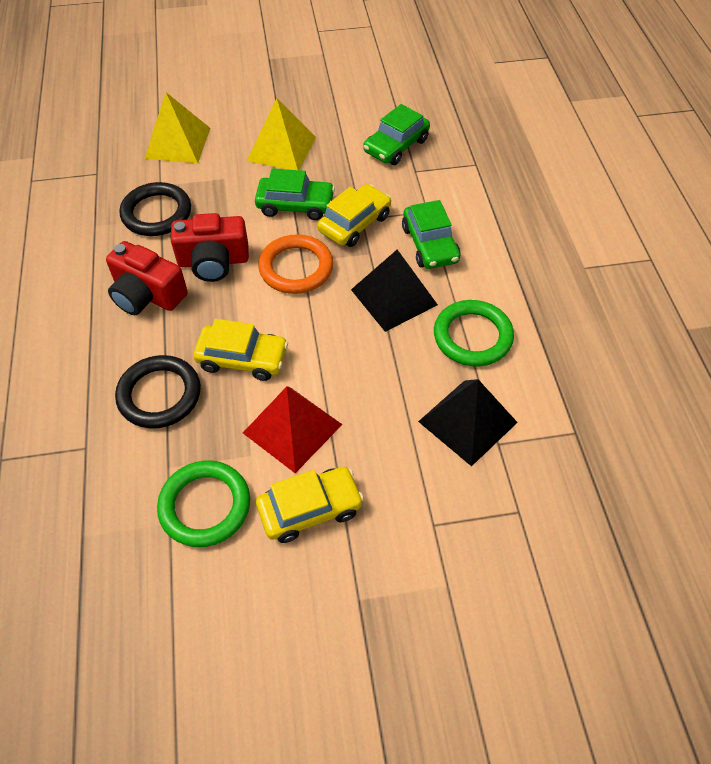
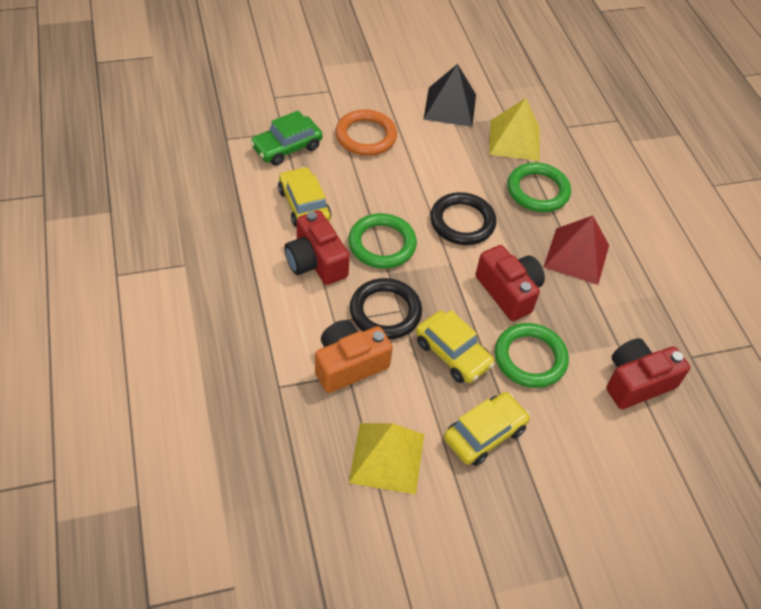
black pyramid: [351,249,438,332] [418,379,518,466] = 2 -> [423,64,476,127] = 1
green car: [255,168,335,220] [363,104,430,165] [402,200,461,269] = 3 -> [250,111,323,166] = 1
green ring: [157,461,250,547] [434,300,514,367] = 2 -> [348,213,417,269] [495,323,569,388] [508,163,571,212] = 3
orange camera: none = 0 -> [315,320,393,393] = 1
red camera: [106,241,188,315] [171,213,249,282] = 2 -> [284,210,350,285] [476,245,545,321] [606,338,690,409] = 3

